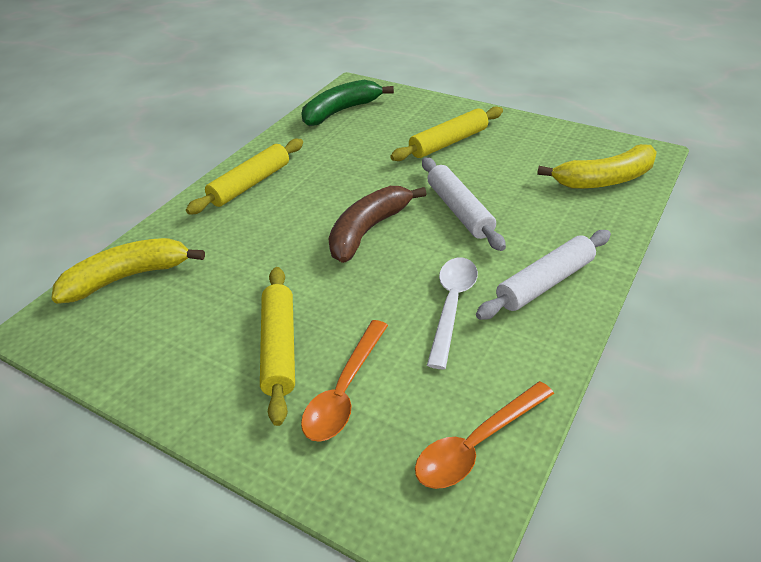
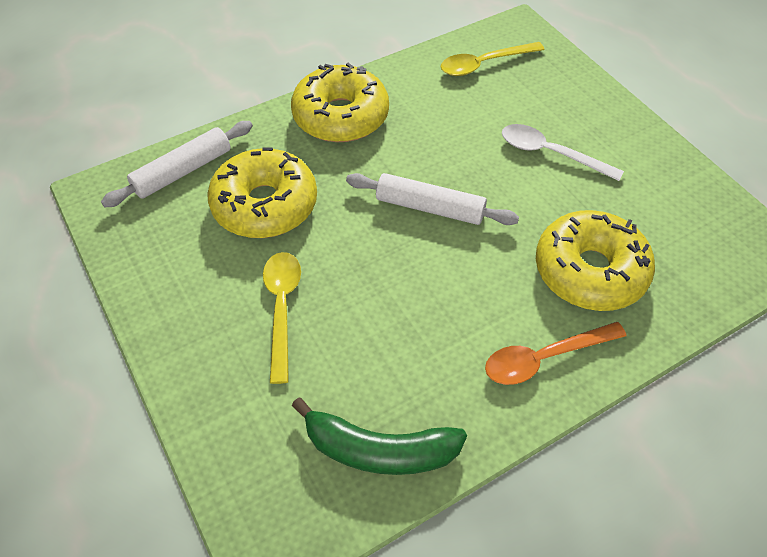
brown banana: [328,186,427,263] = 1 -> none = 0
orange spoon: [301,320,388,442] [415,381,554,489] = 2 -> [485,322,626,385] = 1
yellow banana: [51,238,205,304] [537,144,657,189] = 2 -> none = 0
yellow donut: none = 0 -> [207,147,317,238] [291,63,389,142] [536,210,655,311] = 3
yellow rolling pin: [186,139,303,215] [260,267,295,426] [390,106,503,161] = 3 -> none = 0
yellow spoon: none = 0 -> [263,252,301,384] [441,42,544,76] = 2

